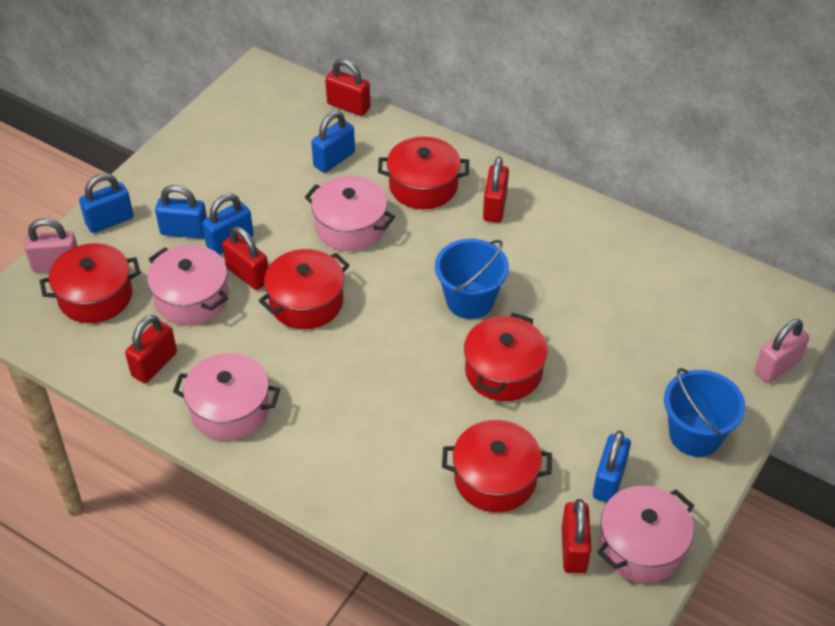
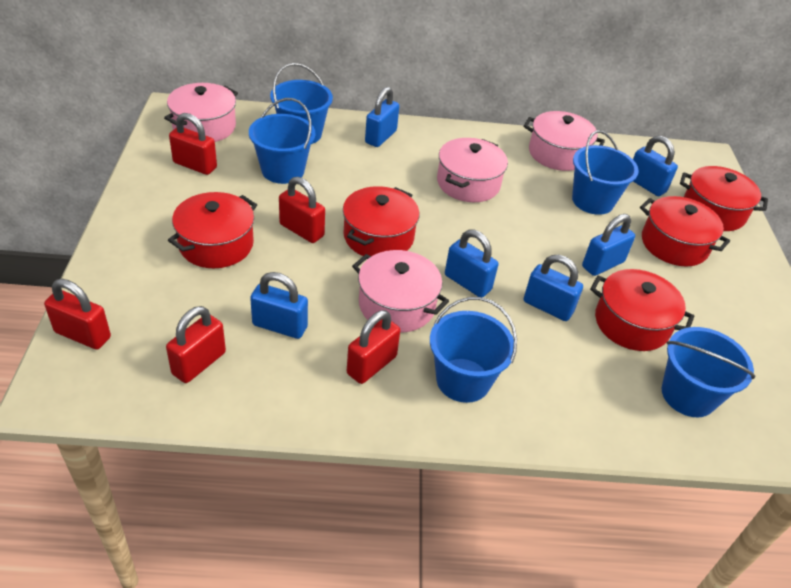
blue bucket: [435,239,509,319] [664,368,746,457] = 2 -> [249,98,315,184] [270,63,333,144] [430,297,517,403] [572,130,639,215] [662,327,755,417] = 5
blue padlock: [79,173,134,233] [155,185,207,239] [202,194,254,255] [311,111,355,173] [593,431,631,503] = 5 -> [250,272,308,339] [365,87,399,147] [445,229,498,297] [524,255,583,321] [582,214,635,276] [633,136,678,196] = 6
pink padlock: [24,218,78,272] [755,319,809,383] = 2 -> none = 0

